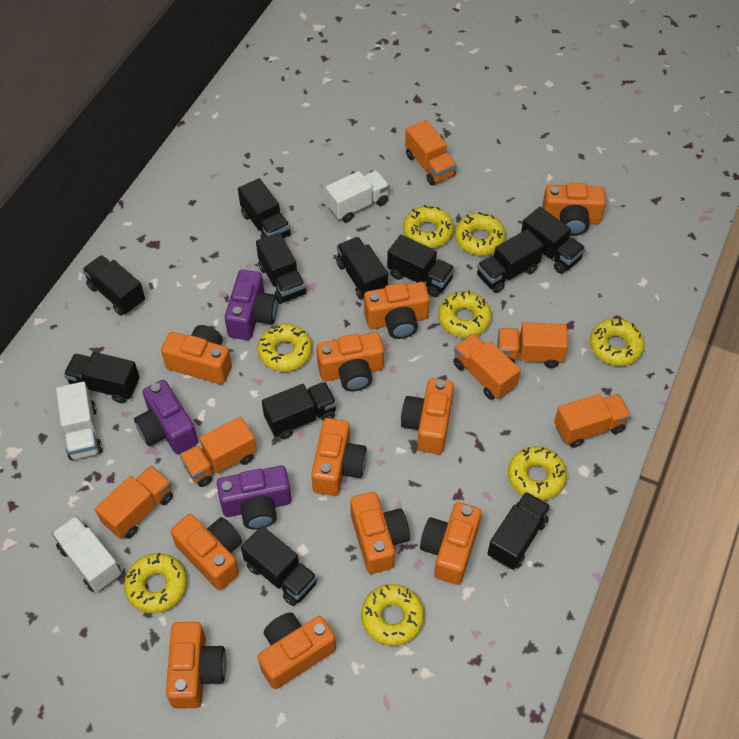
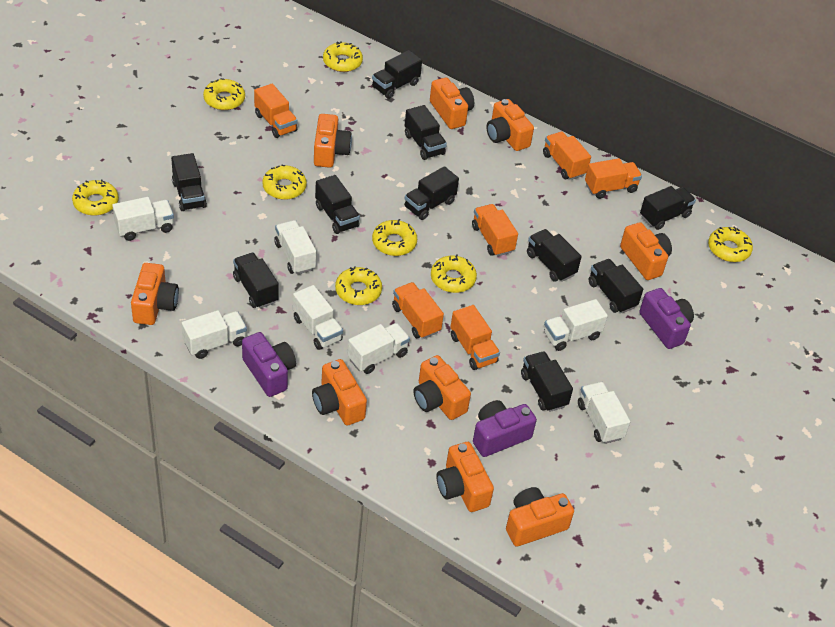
black truck: [64,352,140,403] [82,255,145,316] [238,178,291,239] [241,526,317,606] [256,232,307,304] [262,382,337,439] [336,237,388,300] [387,234,455,297] [477,229,544,293] [487,492,551,570] [521,207,586,274] = 11 -> [171,153,207,211] [233,253,279,308] [315,175,360,234] [372,50,422,99] [404,166,459,220] [405,105,447,160] [521,351,573,412] [527,229,582,282] [589,259,643,313] [640,186,696,230] = 10
orange camera: [161,325,232,384] [166,622,226,709] [171,514,242,590] [258,612,336,689] [311,418,367,496] [316,332,384,391] [350,492,410,574] [364,282,430,339] [401,378,454,454] [420,502,482,585] [542,182,606,236] = 11 -> [131,263,179,325] [312,359,367,425] [314,114,352,168] [413,355,471,420] [430,77,474,129] [436,442,494,512] [486,99,534,151] [506,487,574,547] [620,222,672,280] = 9
white truck: [52,516,121,592] [56,381,103,460] [325,170,390,223] = 3 -> [112,197,174,241] [182,310,247,359] [274,220,316,275] [293,285,343,350] [347,323,410,374] [544,299,608,351] [578,382,630,444] = 7

